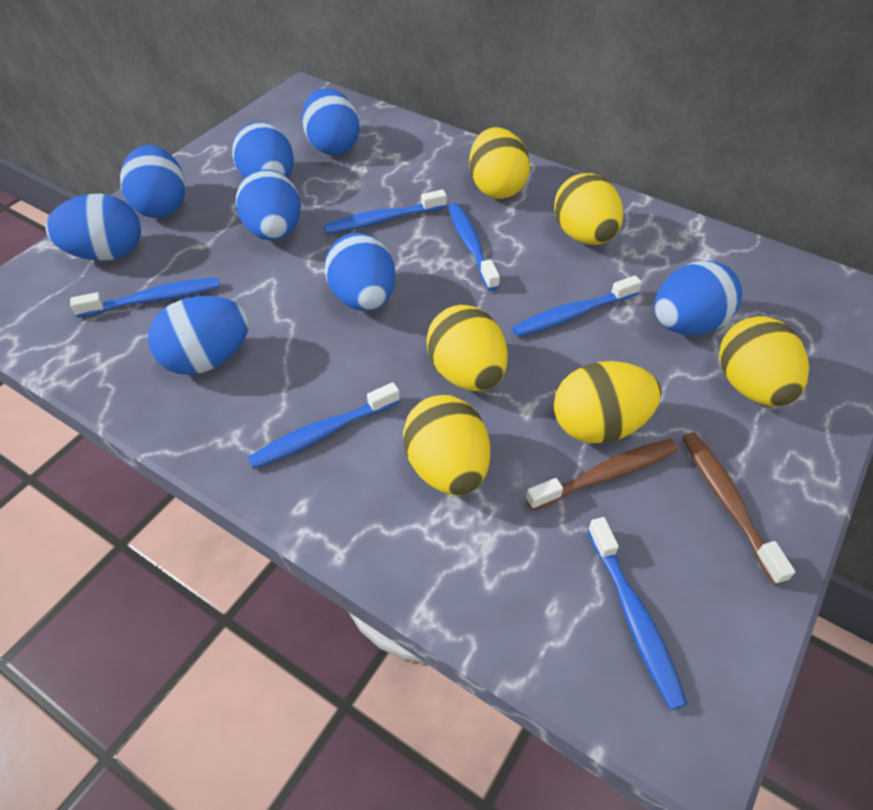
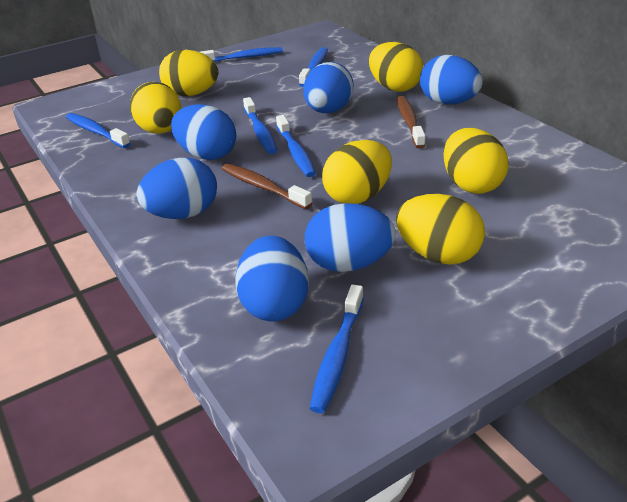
blue egg: [45,194,141,261] [120,145,186,218] [148,296,249,375] [232,122,294,178] [236,169,301,241] [302,88,360,155] [325,233,396,311] [654,260,742,335] = 8 -> [136,158,217,219] [171,104,236,160] [235,236,309,321] [304,62,353,113] [305,203,396,272] [420,55,483,105] = 6

